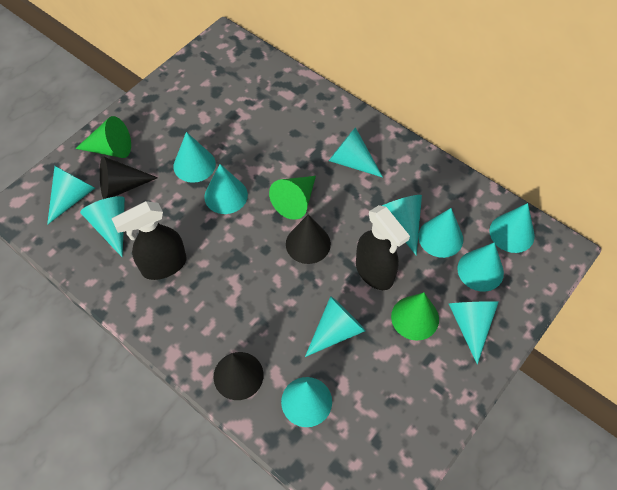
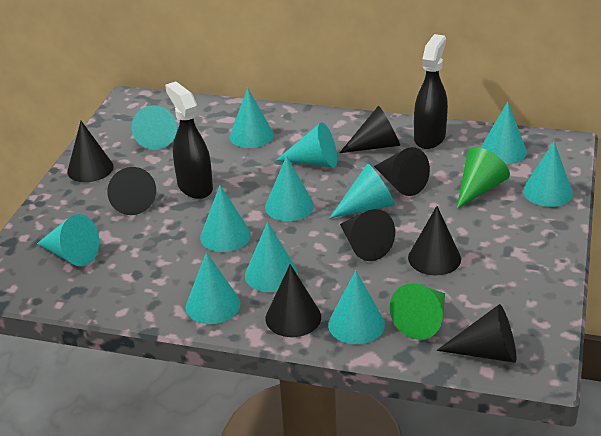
black cone: [100,156,158,199] [214,352,264,400] [286,214,331,264] = 3 -> [67,121,114,182] [107,167,156,215] [266,264,321,337] [340,105,400,153] [340,209,395,261] [374,147,430,196] [408,206,461,275] [437,304,516,363] = 8
green cone: [75,116,131,158] [269,176,316,220] [391,292,439,341] = 3 -> [390,283,445,340] [457,147,510,209] = 2

